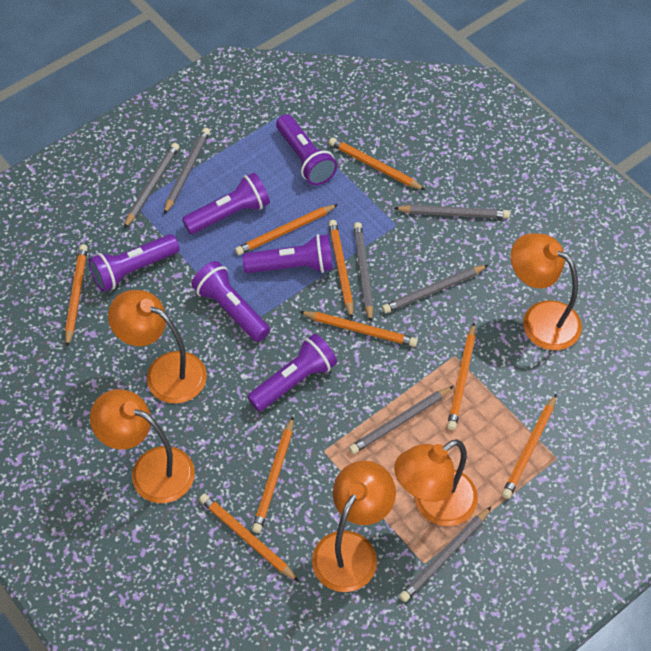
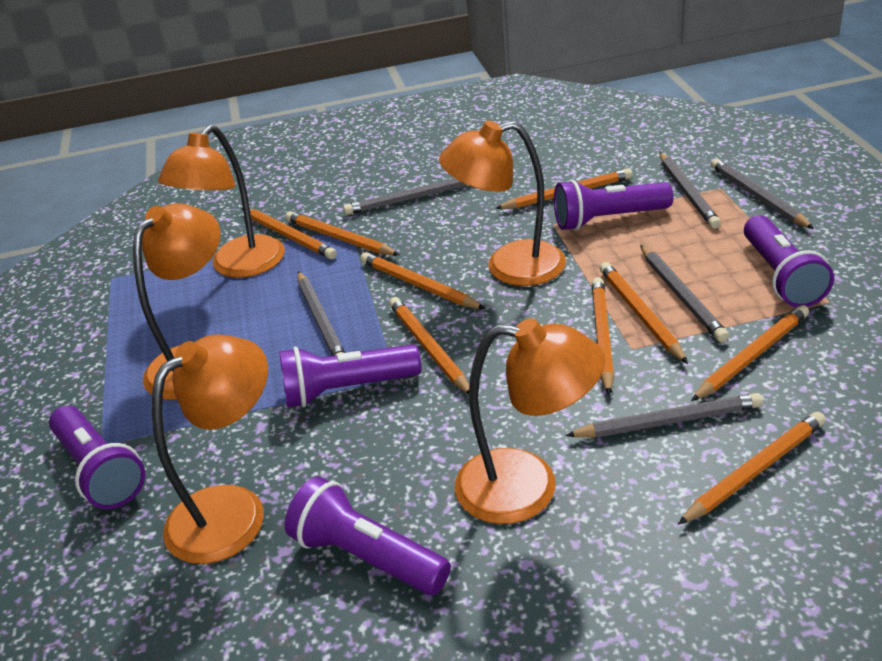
grey pencil: [124,143,179,228] [164,128,210,214] [349,386,454,454] [354,222,373,322] [382,265,488,313] [394,205,510,218] [399,507,491,602] = 7 -> [298,271,345,356] [343,178,467,215] [565,393,763,438] [640,245,729,342] [660,152,721,229] [711,159,814,229] = 6
purple flashlight: [88,234,180,292] [182,173,270,234] [191,261,270,342] [242,234,333,273] [247,334,337,412] [276,114,337,185] = 6 -> [49,406,145,509] [279,344,421,407] [285,477,451,595] [554,180,673,231] [744,215,834,307] = 5

